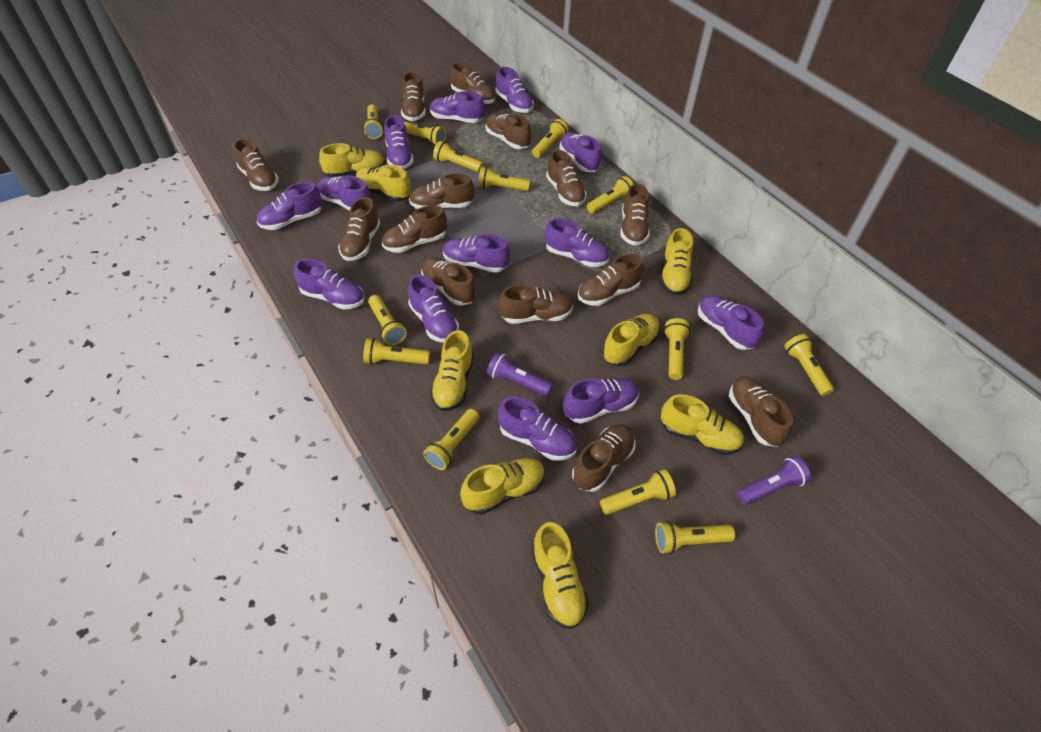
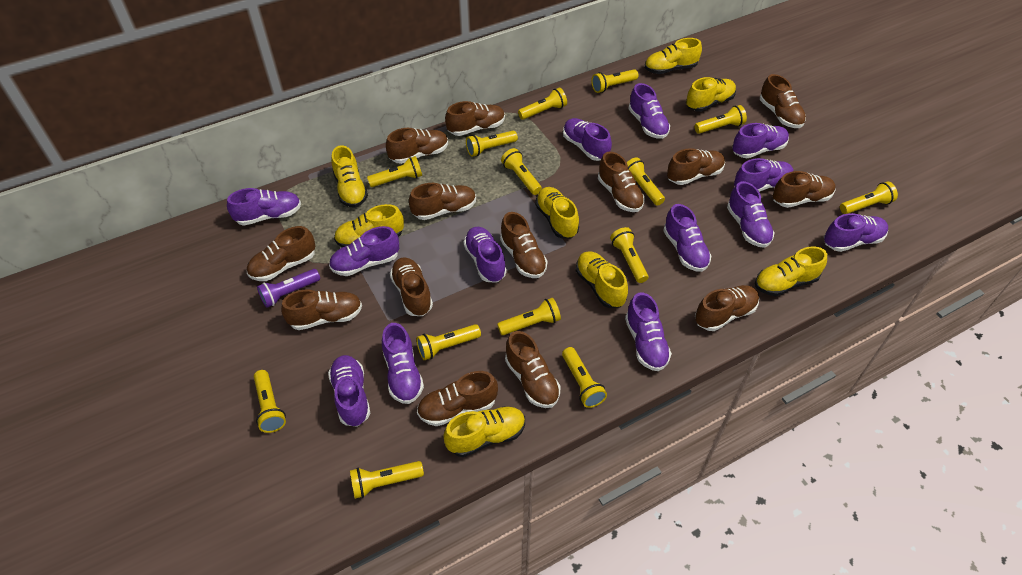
purple flashlight: [487,352,553,396] [737,456,811,505] = 2 -> [257,269,320,308] = 1
yellow flashlight: [363,104,383,139] [363,338,430,365] [368,295,407,345] [404,121,446,146] [423,409,479,470] [433,141,483,172] [478,167,530,191] [532,119,569,158] [587,176,633,214] [600,469,676,515] [655,521,735,554] [664,318,690,380] [784,334,834,396] = 13 -> [254,370,286,433] [350,461,424,499] [367,156,422,187] [416,324,481,360] [466,131,518,157] [497,298,561,335] [501,148,542,195] [518,88,567,120] [562,347,607,408] [591,69,638,93] [610,227,648,283] [627,157,665,206] [694,105,747,134] [840,182,898,214] = 14

